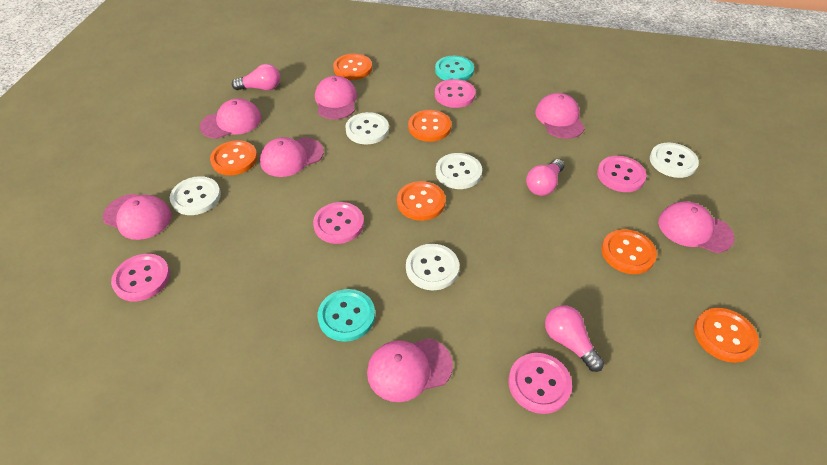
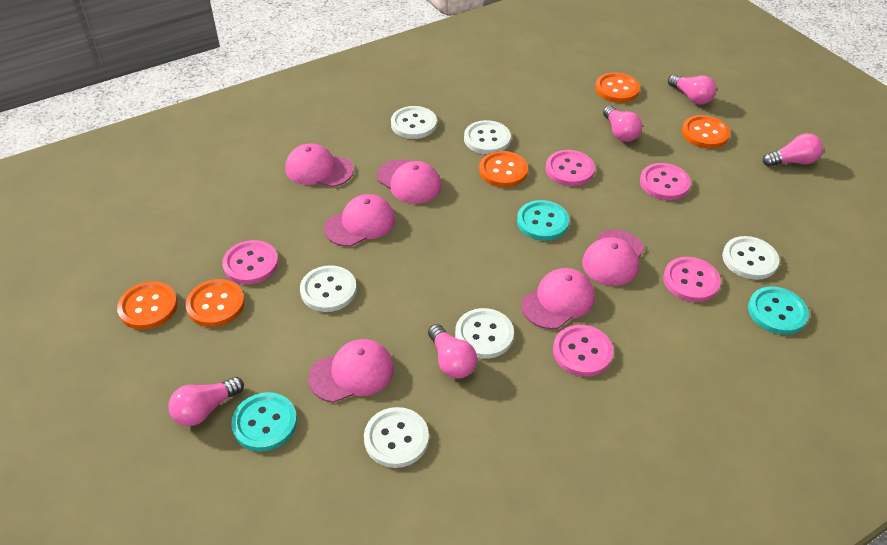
orange button: [210,140,258,175] [333,54,372,80] [397,181,446,221] [408,110,451,142] [601,229,657,274] [694,308,759,363] = 6 -> [117,282,178,330] [185,279,245,327] [479,151,528,187] [595,73,640,103] [682,115,730,149] = 5
pink cap: [103,194,172,240] [200,98,262,139] [260,137,324,177] [315,76,357,120] [367,338,453,402] [535,93,585,139] [658,201,734,253] = 7 -> [285,143,354,187] [308,339,394,403] [324,194,395,247] [377,159,442,204] [521,268,595,329] [582,230,644,286] = 6
pink light bulb: [232,64,280,90] [526,159,564,196] [545,305,604,372] = 3 -> [168,377,244,426] [428,324,477,378] [603,106,642,142] [668,74,716,105] [763,133,823,167] = 5
turquoise button: [318,289,375,342] [435,56,474,81] = 2 -> [231,392,297,452] [517,200,569,241] [748,287,809,335] = 3
white button: [170,176,221,215] [345,112,389,144] [406,244,459,290] [436,153,482,189] [650,143,699,178] = 5 -> [300,265,357,312] [364,407,429,468] [391,106,437,139] [455,308,514,359] [464,120,511,154] [722,236,779,280] = 6

